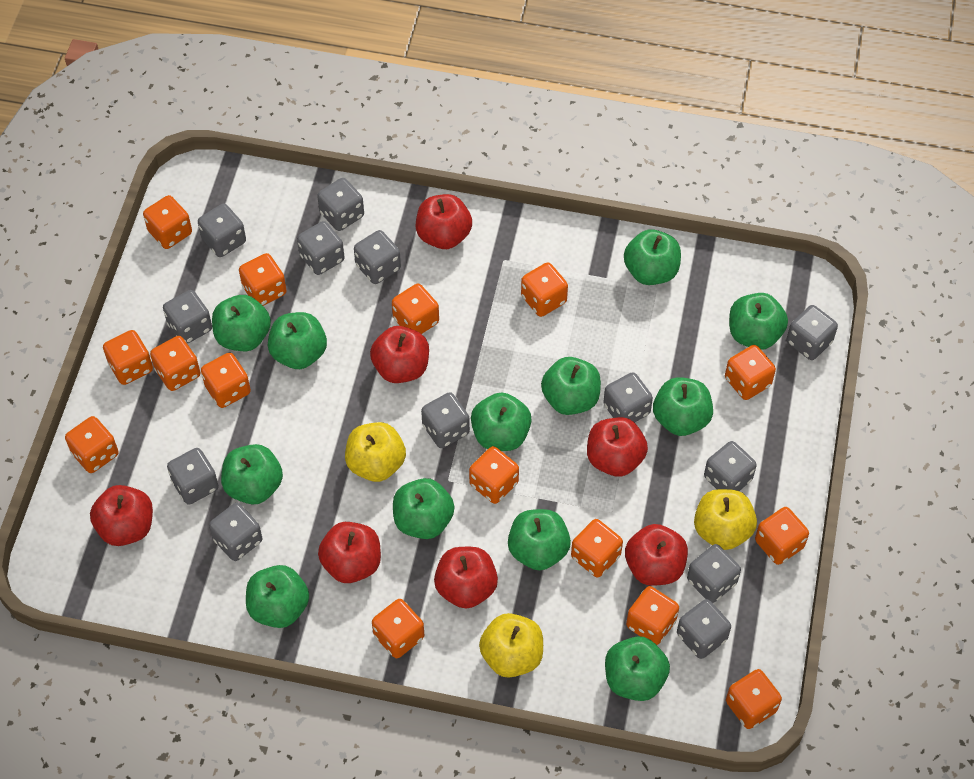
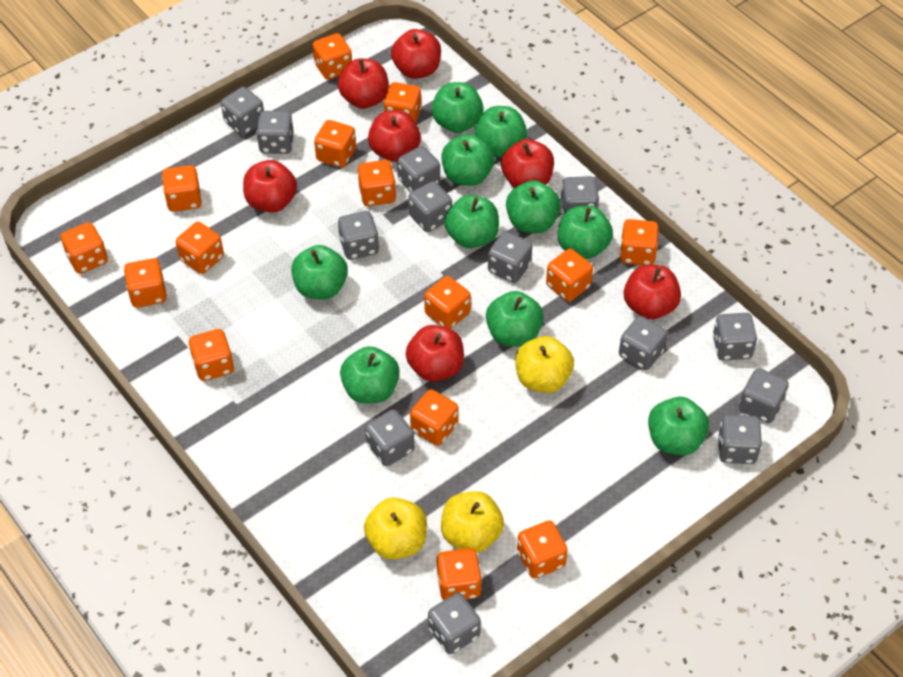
green apple: [212,295,271,351] [221,444,283,504] [246,565,309,628] [268,312,327,369] [393,478,455,539] [471,393,532,451] [508,509,571,570] [541,357,601,415] [605,636,670,701] [624,229,681,285] [653,377,713,436] [729,293,788,350] = 12 -> [291,245,348,299] [340,346,400,403] [431,82,484,133] [442,134,495,186] [444,195,499,248] [474,106,527,157] [486,291,544,347] [506,180,561,233] [558,206,613,259] [648,397,709,455] = 10

